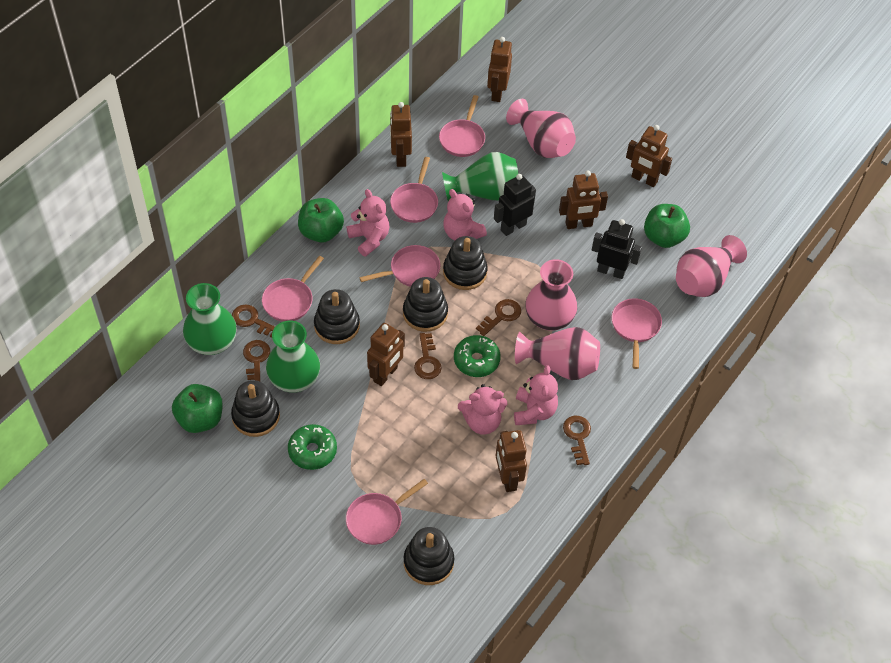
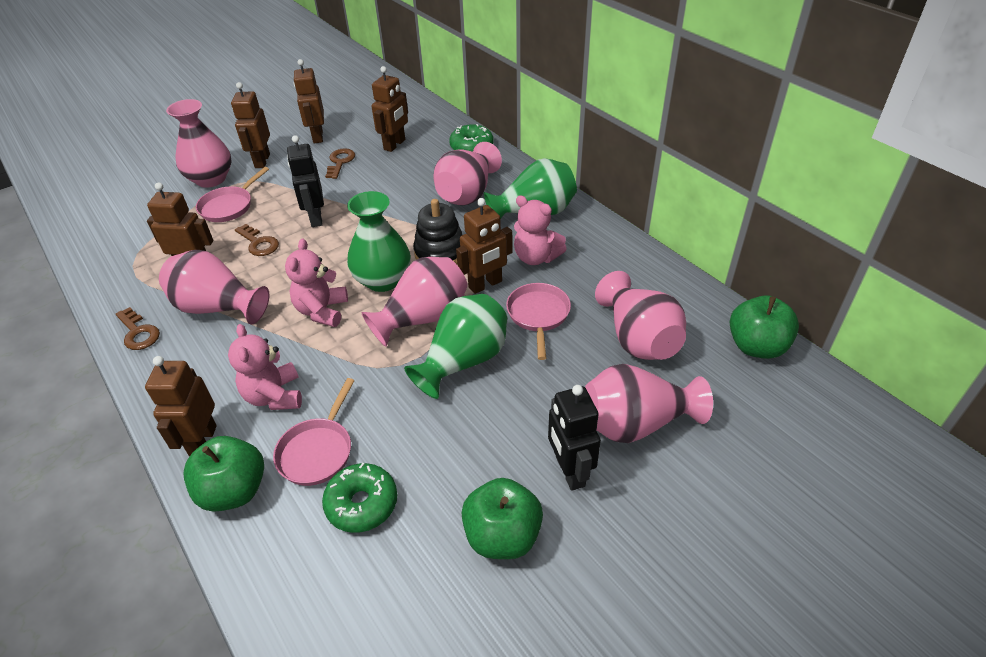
black stacking toy: [231,380,280,437] [314,289,360,344] [403,277,448,332] [404,527,454,585] [443,236,488,290] = 5 -> [413,199,462,264] = 1
brown key: [232,304,275,338] [243,340,270,381] [414,333,442,379] [476,299,521,336] [563,416,591,465] = 5 -> [116,307,160,350] [235,224,279,256] [325,148,355,179] = 3
pink pan: [262,256,324,322] [346,479,428,545] [359,245,440,287] [390,157,438,223] [439,95,485,157] [611,298,662,369] = 6 -> [196,167,269,222] [273,378,355,486] [506,283,571,360] = 3
pink teddy bear: [347,189,390,257] [443,189,487,240] [458,384,507,435] [514,365,558,425] = 4 -> [228,324,302,410] [285,239,348,327] [514,195,567,265] = 3
pink vase: [506,99,576,158] [515,327,600,380] [525,259,577,331] [676,235,747,297] = 4 -> [159,250,269,325] [166,99,231,188] [361,257,468,347] [434,142,502,205] [585,364,713,443] [595,271,686,360] = 6

